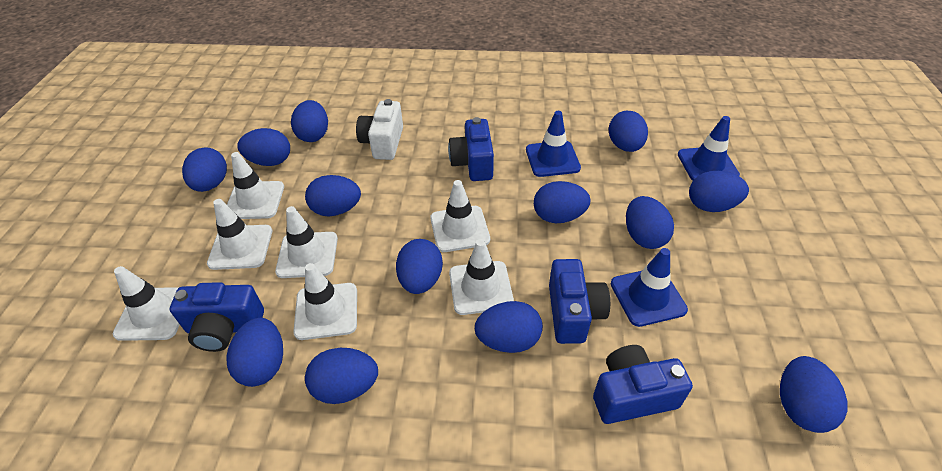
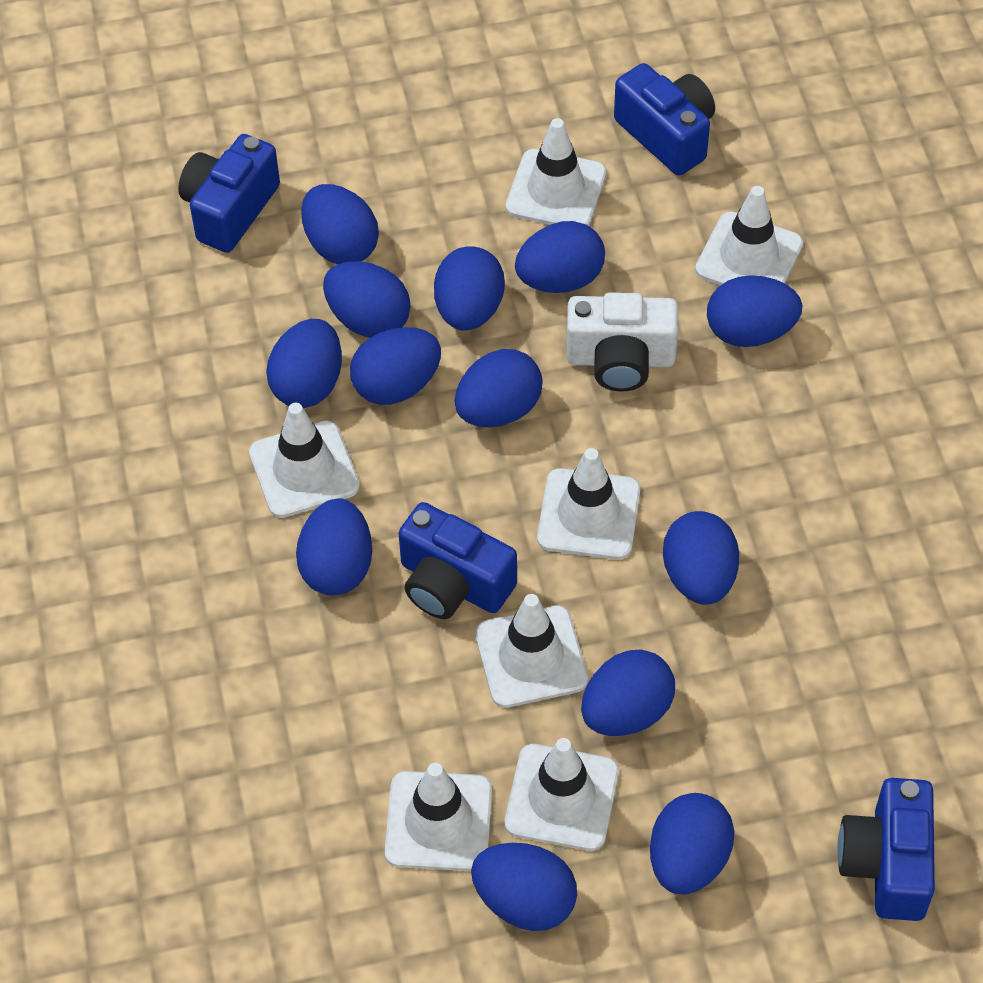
blue traffic cone: [526,111,581,177] [611,248,688,327] [678,116,740,181] = 3 -> none = 0

